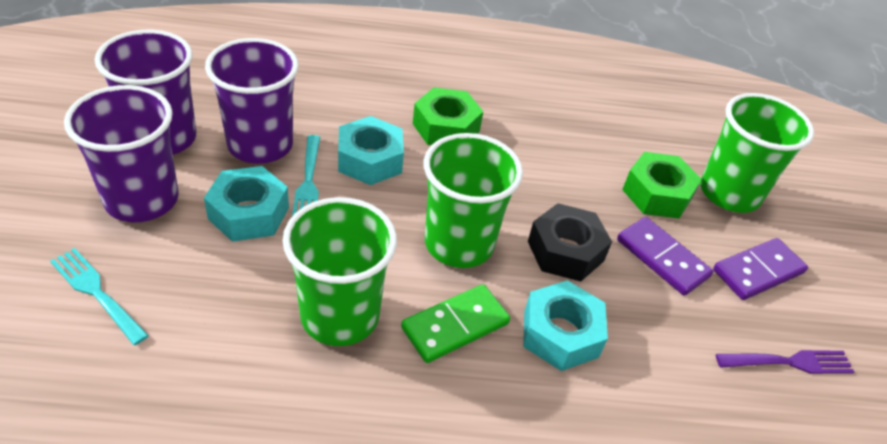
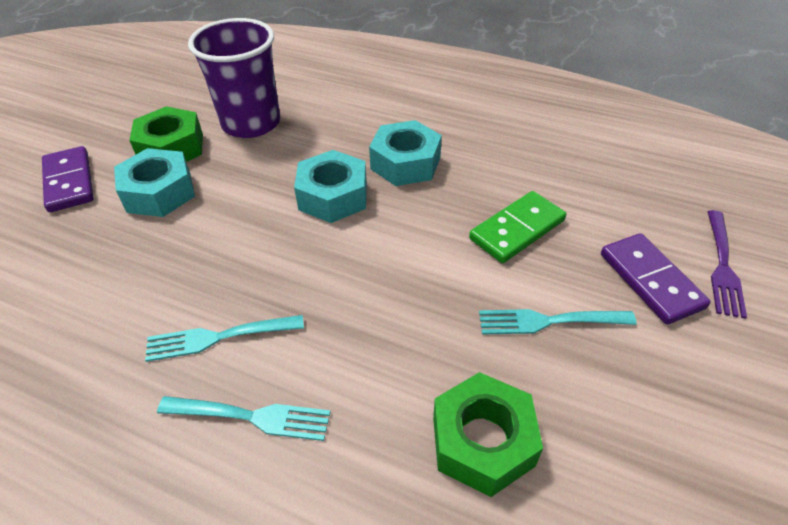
black nut: [528,203,612,281] = 1 -> none = 0
green cup: [282,197,397,346] [424,133,523,268] [700,93,814,213] = 3 -> none = 0
purple cup: [64,85,179,222] [95,30,196,155] [205,38,299,164] = 3 -> [188,18,280,138] = 1
turquoise fork: [50,248,149,345] [292,135,320,216] = 2 -> [145,315,304,362] [157,396,331,441] [479,309,637,335] = 3

